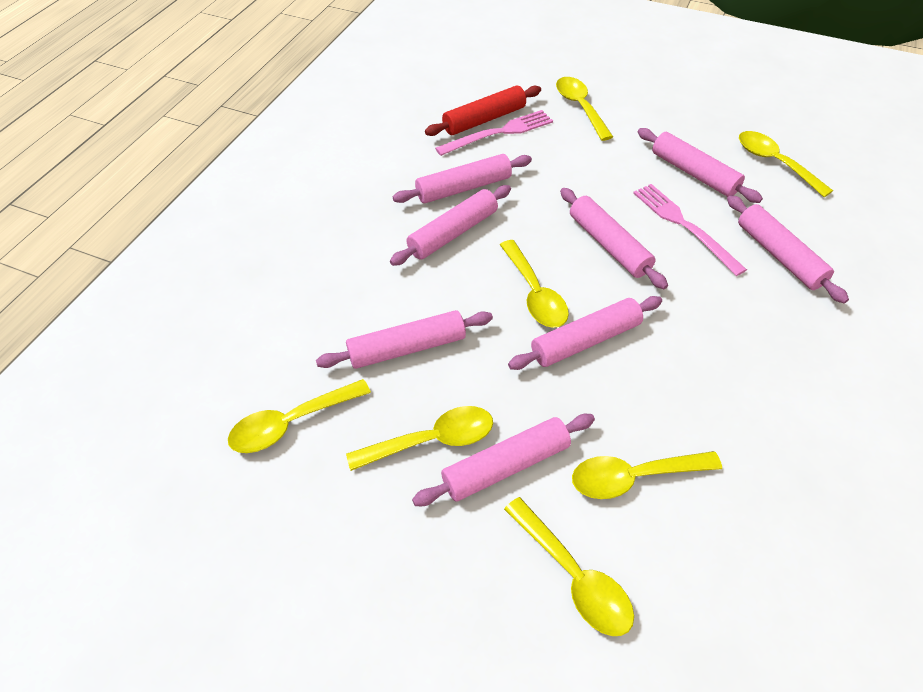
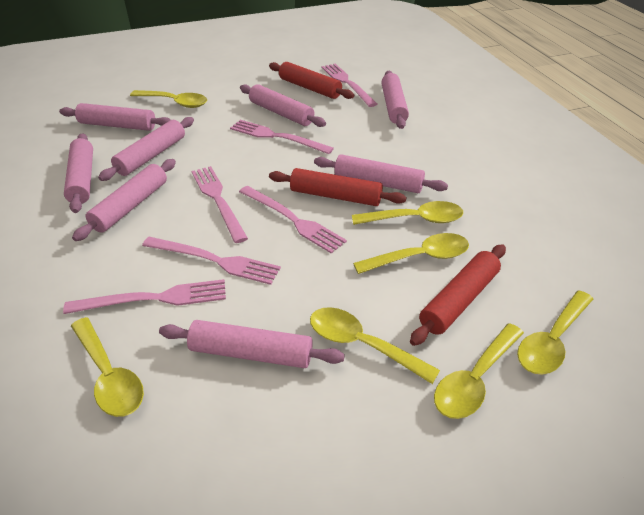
pink fork: [435,110,553,156] [633,184,747,276] = 2 -> [63,279,226,314] [142,237,281,285] [191,166,248,243] [230,120,334,154] [239,186,347,254] [321,64,377,107] = 6
red rolling pin: [425,85,541,136] = 1 -> [269,62,354,99] [269,168,406,206] [410,244,506,346] = 3

